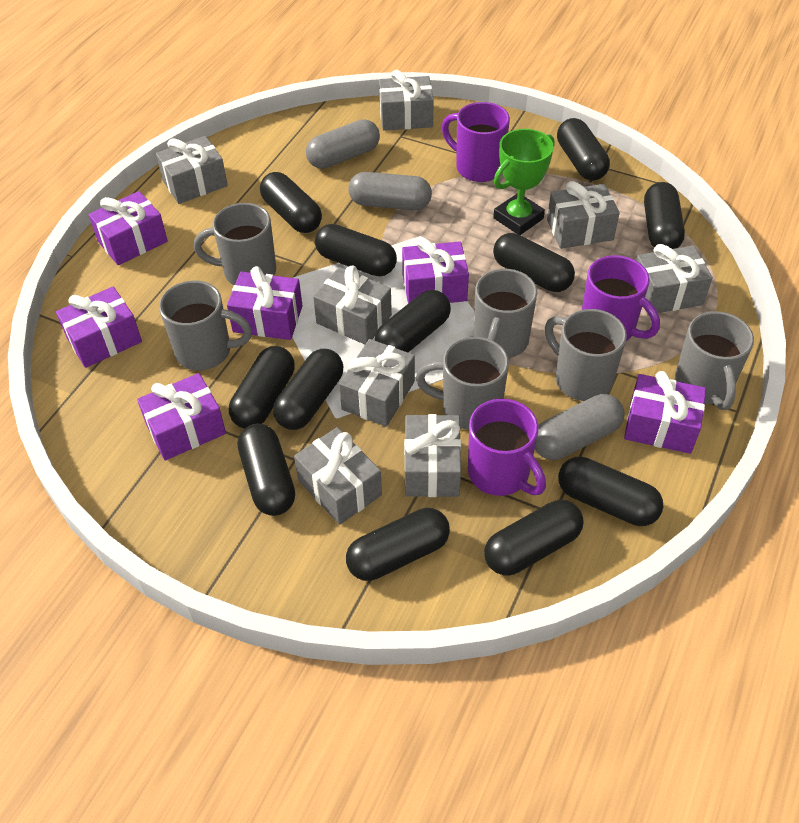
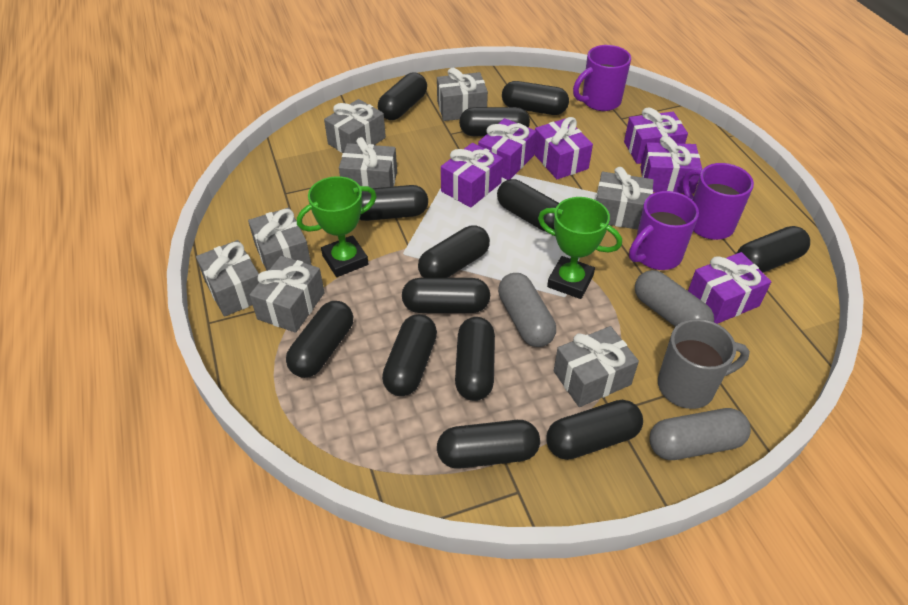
black capsule: [229,346,295,429] [238,424,295,516] [260,172,322,233] [273,349,343,430] [315,224,397,276] [346,508,450,581] [375,290,451,352] [484,500,584,575] [493,233,575,292] [557,118,610,181] [558,457,663,526] [644,182,685,249] = 12 -> [286,301,353,378] [359,185,428,221] [378,72,427,120] [382,314,437,396] [402,278,490,313] [418,225,490,278] [437,420,540,469] [455,317,495,401] [459,107,530,136] [497,179,559,232] [502,81,569,115] [546,400,643,460] [736,226,810,273] = 13
green trophy: [493,129,554,235] = 1 -> [297,176,377,277] [538,197,622,299] = 2
grey mug: [159,281,252,371] [194,203,276,285] [416,337,509,430] [474,269,537,358] [545,309,627,401] [675,311,754,410] = 6 -> [658,319,750,409] = 1

